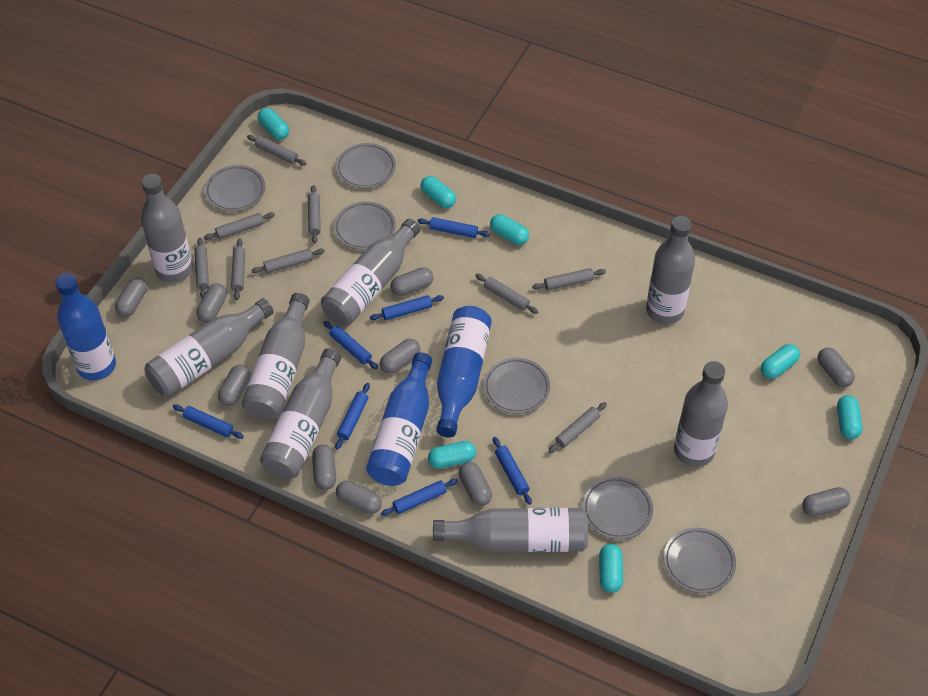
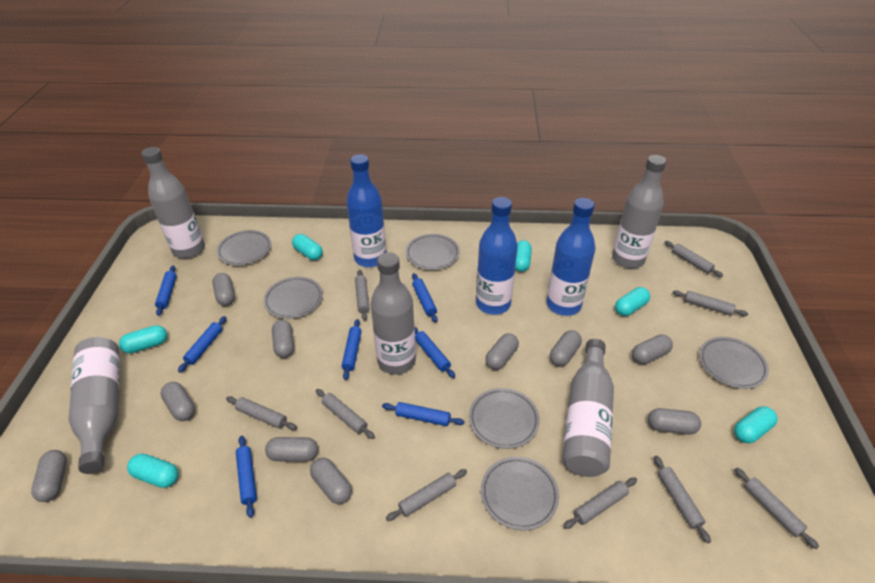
grey bottle: [141,174,193,283] [144,298,273,397] [242,293,310,420] [260,348,341,479] [321,219,420,326] [433,508,588,552] [646,216,695,324] [674,361,728,467] = 8 -> [68,337,120,474] [141,147,205,259] [370,252,416,374] [562,339,614,477] [612,155,667,269] = 5
turquoise capsule: [258,108,289,140] [421,176,456,208] [428,441,476,469] [490,214,529,245] [599,544,623,593] [761,344,800,379] [837,395,862,439] = 7 -> [119,325,167,353] [127,454,178,488] [292,234,323,260] [515,240,532,272] [615,287,650,316] [734,406,778,443] = 6

